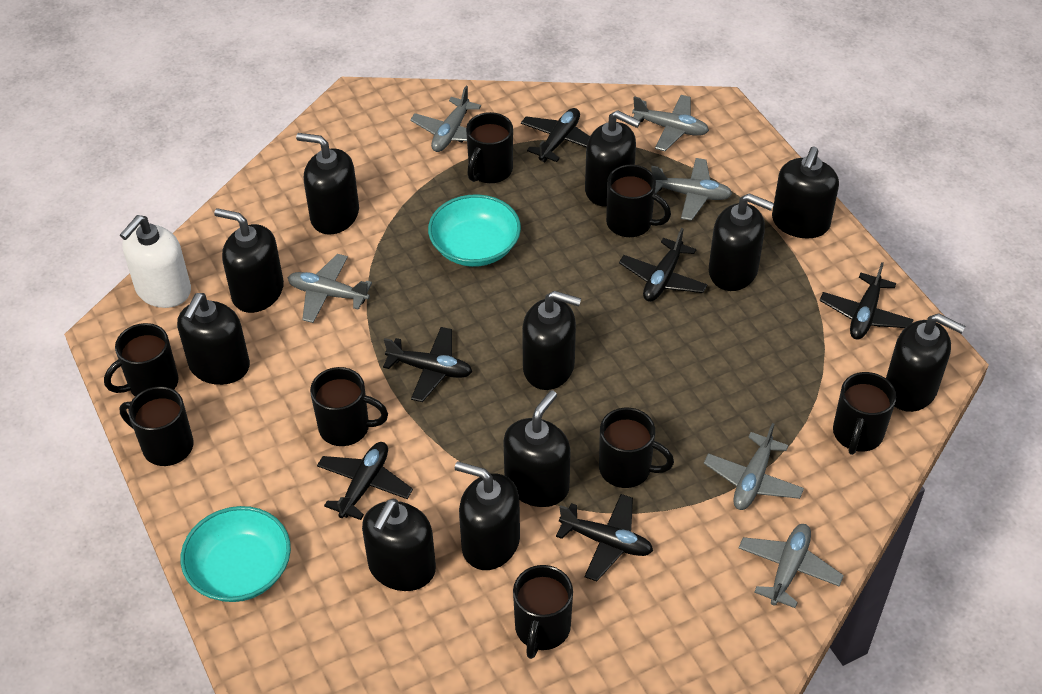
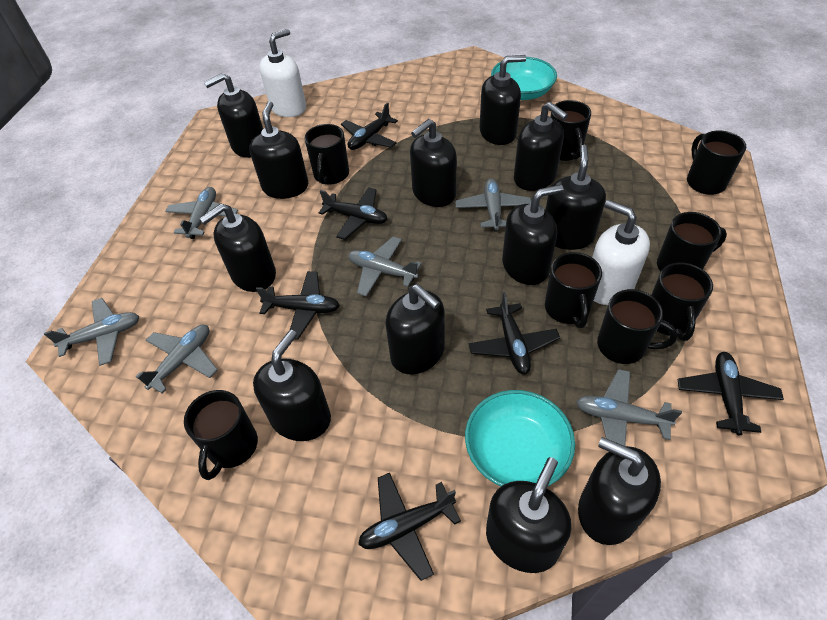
black soap dispenser: [177,293,250,385] [214,208,284,313] [296,133,359,235] [362,499,436,591] [455,461,520,570] [503,390,571,507] [522,291,581,390] [585,110,641,207] [709,193,774,291] [772,147,839,239] [886,313,965,412] = 11 -> [199,203,276,292] [204,73,263,158] [249,101,308,199] [253,330,331,441] [385,284,445,375] [410,119,457,207] [480,55,526,145] [486,457,571,573] [502,184,563,285] [514,102,568,191] [545,145,606,250] [578,437,661,545] = 12
white soap dispenser: [120,215,191,308] = 1 -> [260,29,306,117] [592,200,650,305] = 2

